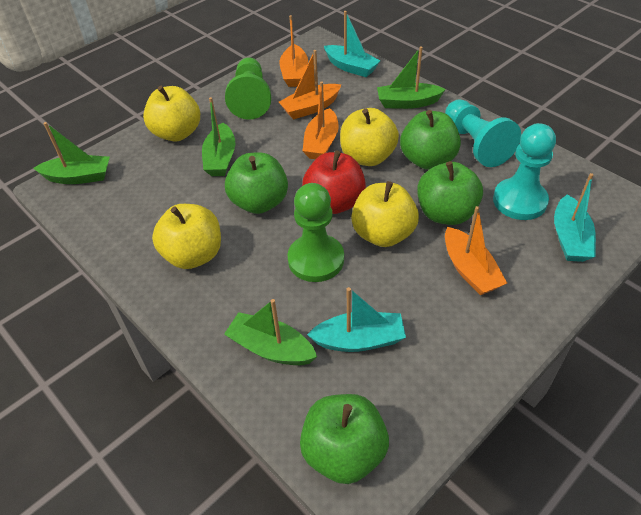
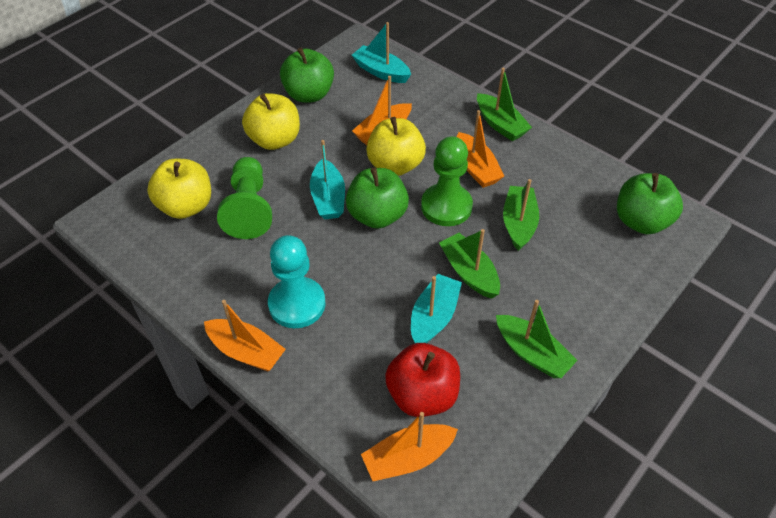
green apple: [225,152,288,214] [300,394,389,484] [400,110,461,170] [417,161,483,225] = 4 -> [280,48,334,103] [346,168,409,229] [617,173,683,234] = 3
turquoise pawn: [445,99,521,167] [493,123,556,220] = 2 -> [268,235,326,328] = 1
yellow apple: [143,86,200,142] [152,204,221,269] [340,108,399,166] [351,181,419,247] = 4 -> [147,159,211,219] [242,93,300,150] [366,117,426,176] = 3

